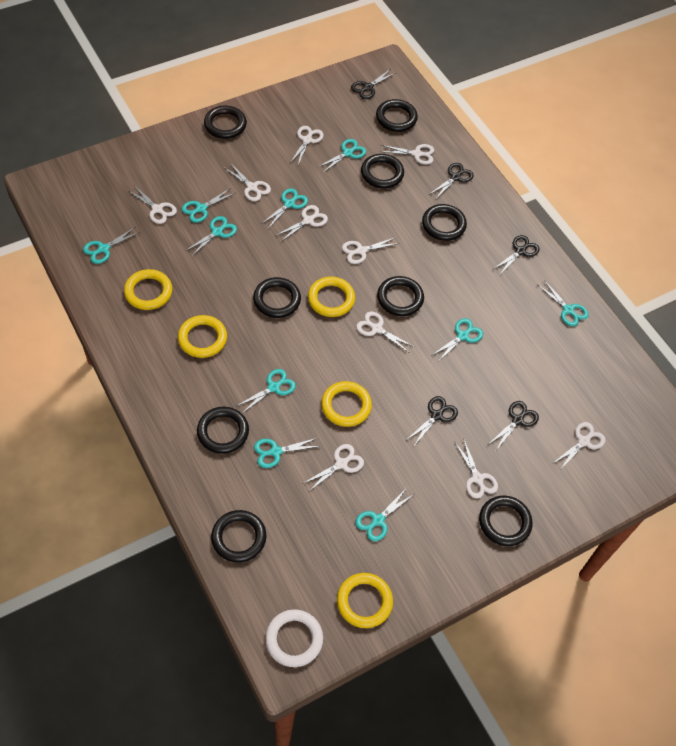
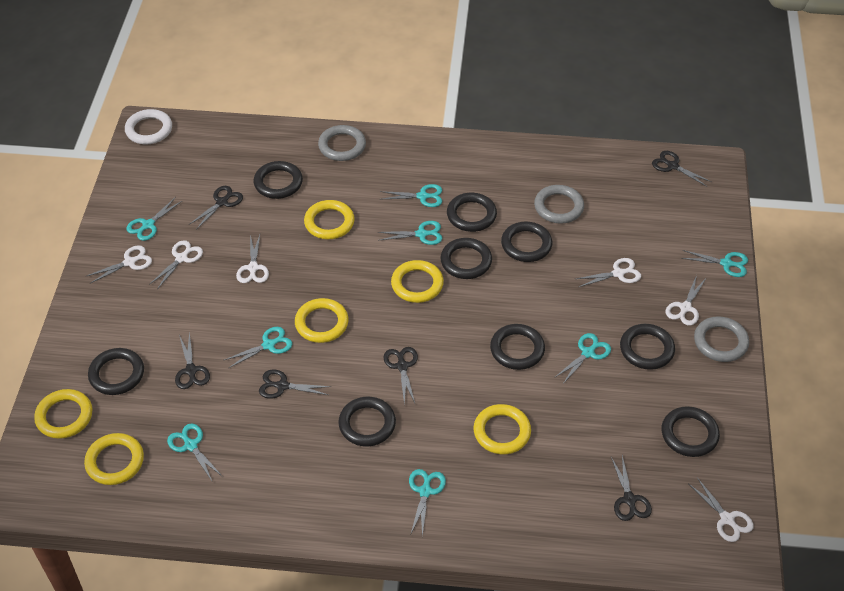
black scissors: [351,70,395,99] [408,396,458,446] [430,163,474,200] [489,401,539,450] [494,235,540,274] = 5 -> [175,332,210,389] [189,186,243,230] [259,370,331,399] [384,347,418,404] [611,455,652,521] [652,151,712,187] = 6
grey ring: none = 0 -> [318,125,366,161] [534,185,584,224] [694,316,749,362] = 3
turquoise scissors: [83,227,140,264] [182,188,235,223] [185,216,237,257] [237,369,296,413] [254,438,320,468] [261,188,308,229] [318,139,366,173] [355,489,413,541] [431,318,483,362] [538,280,589,326] = 10 -> [126,197,183,241] [167,423,223,481] [224,327,292,368] [377,221,442,245] [380,184,442,207] [409,469,446,536] [554,333,611,384] [681,250,748,277] = 8
white scissors: [127,186,177,224] [223,163,271,201] [275,205,328,241] [290,126,324,165] [302,444,364,492] [342,237,400,264] [356,311,414,352] [381,144,434,165] [454,438,498,499] [552,422,605,470] = 10 -> [87,245,152,283] [149,240,203,289] [236,235,269,283] [576,258,641,287] [665,275,707,326] [689,478,754,542] = 6
yellow ring: [124,269,172,310] [178,315,227,358] [308,277,355,317] [321,381,372,427] [337,573,393,628] = 5 -> [34,389,93,439] [84,433,144,485] [295,298,349,343] [304,200,355,239] [391,260,444,303] [474,404,531,454] = 6

